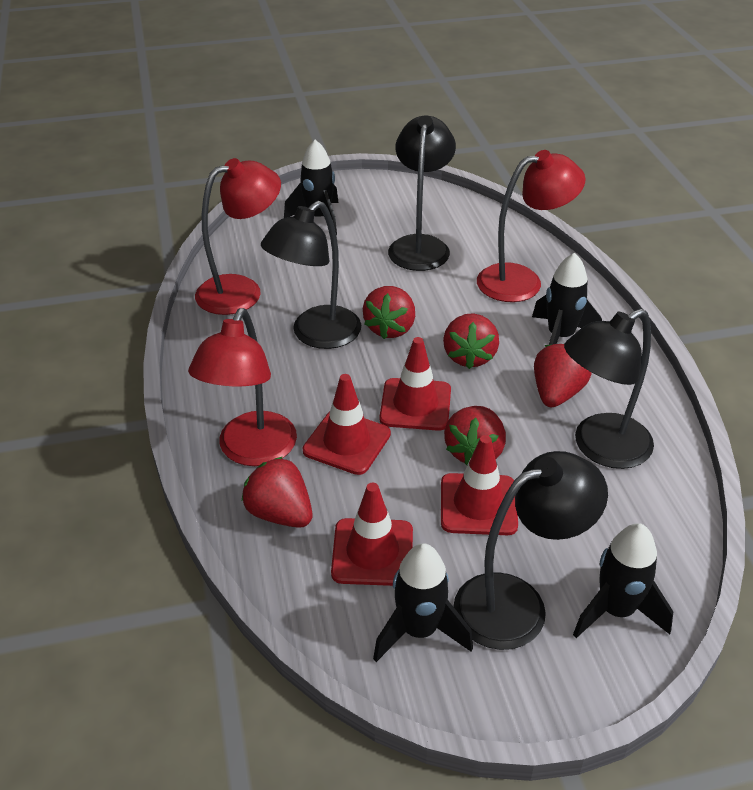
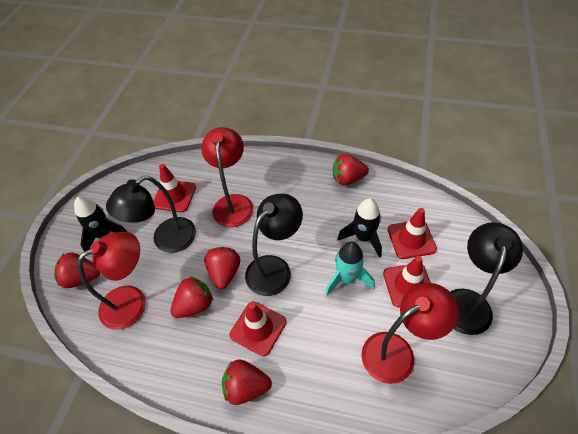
black lamp: [261,201,361,349] [388,115,456,271] [453,451,608,650] [564,309,654,469] = 4 -> [106,176,196,253] [245,194,303,296] [450,222,523,335] = 3
black rocket: [284,140,338,235] [373,543,473,662] [532,253,602,345] [573,523,674,638] = 4 -> [74,197,127,251] [337,198,382,258] = 2
turquoise rocket: none = 0 -> [325,241,375,295] = 1

